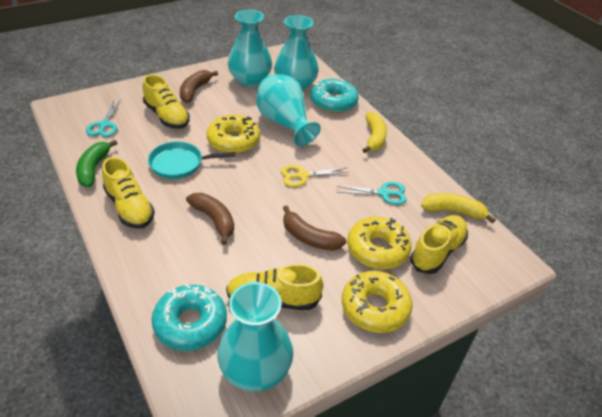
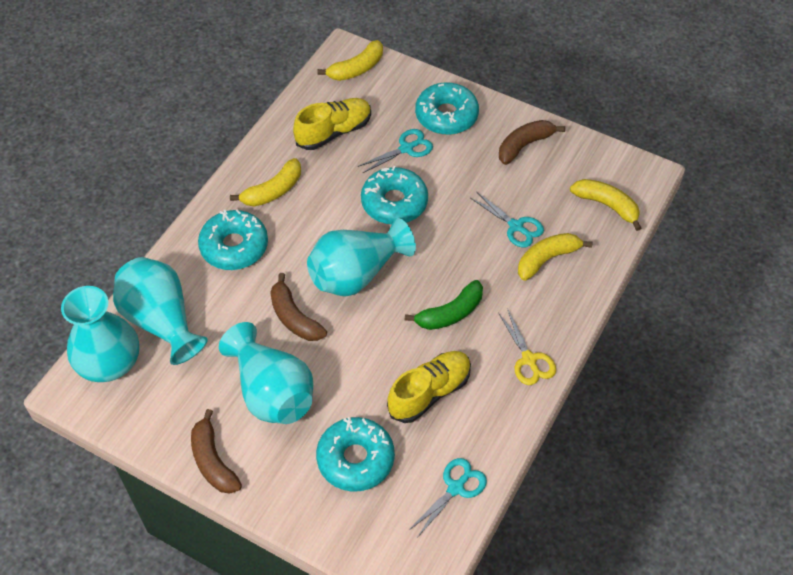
turquoise donut: [152,284,227,351] [310,79,359,113] = 2 -> [198,209,268,270] [316,417,395,492] [361,166,428,224] [415,82,479,135] = 4
turquoise pan: [148,142,236,179] = 1 -> none = 0
turquoise scissors: [86,100,121,137] [337,182,407,205] = 2 -> [358,129,433,173] [408,458,487,538] [471,192,544,248] = 3
yellow banana: [363,112,387,153] [421,193,496,223] = 2 -> [230,158,301,207] [317,40,383,81] [518,233,592,281] [570,179,641,231] = 4
yellow donut: [206,115,260,154] [342,271,413,333] [347,217,412,269] = 3 -> none = 0
yellow shoe: [102,157,155,229] [143,74,190,129] [226,264,323,310] [410,215,468,274] = 4 -> [293,98,371,150] [387,351,471,423] = 2

